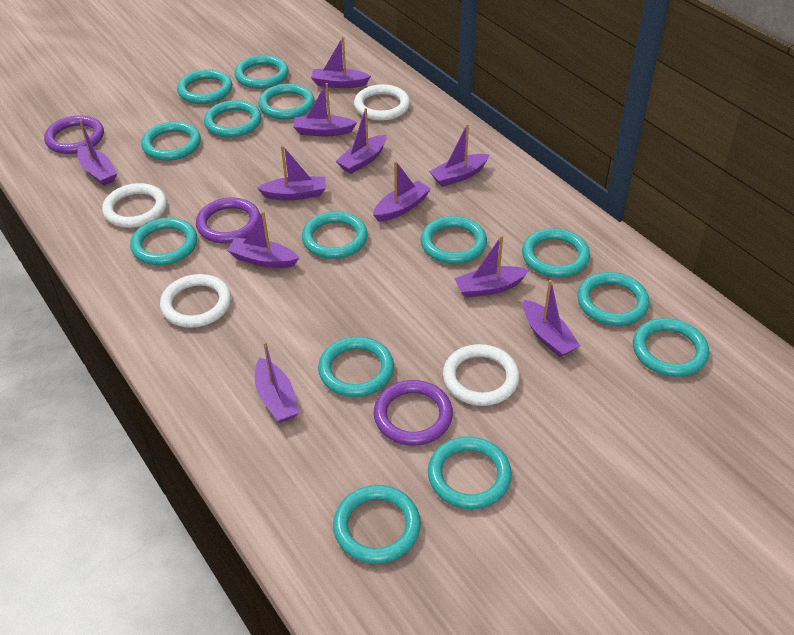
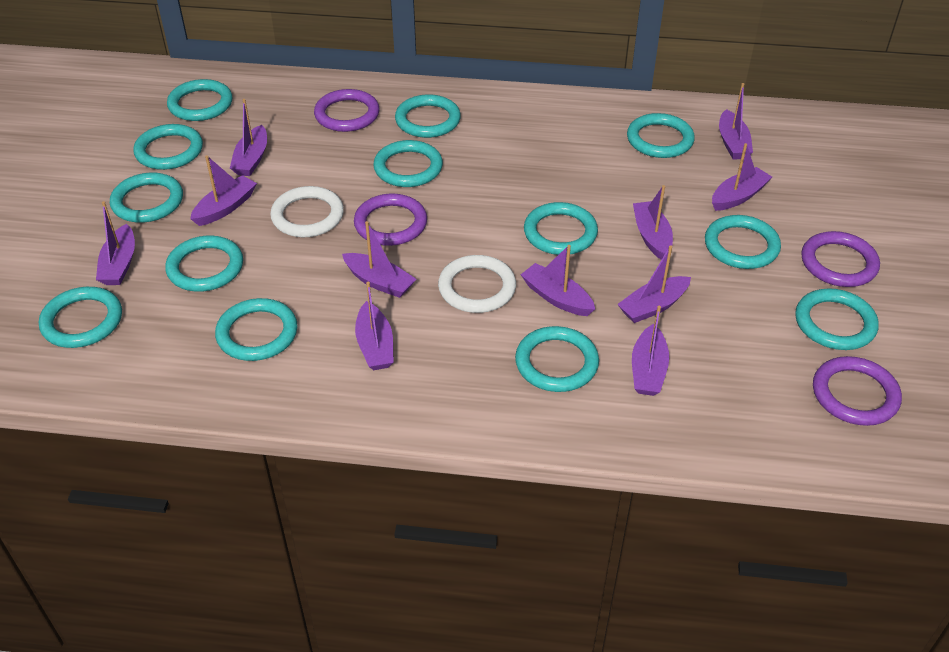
purple ring: [44,115,104,154] [196,198,261,243] [374,380,453,446] = 3 -> [314,89,379,132] [354,194,427,246] [801,231,880,287] [813,356,902,426] = 4
turquoise ring: [130,218,197,265] [141,121,201,161] [177,69,232,104] [204,100,261,138] [234,55,289,89] [258,84,315,120] [302,211,368,259] [318,337,394,397] [333,485,421,564] [421,216,487,264] [428,436,512,509] [522,228,590,277] [577,272,649,326] [633,318,709,377] = 14 -> [39,287,122,348] [110,173,183,223] [133,124,203,170] [165,235,243,292] [167,79,232,121] [215,298,298,361] [373,140,443,187] [395,94,461,138] [515,326,599,392] [524,202,598,255] [627,113,695,158] [705,215,781,269] [795,289,879,350] = 13
white ring: [102,183,167,228] [160,274,231,328] [354,84,410,121] [443,344,520,406] = 4 -> [270,186,344,237] [438,255,516,313] = 2

